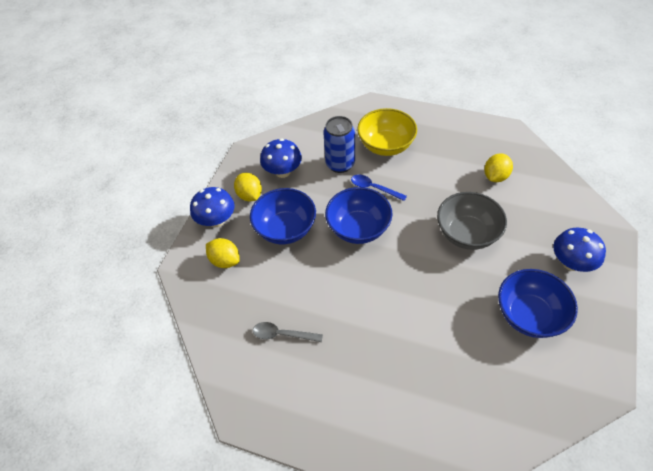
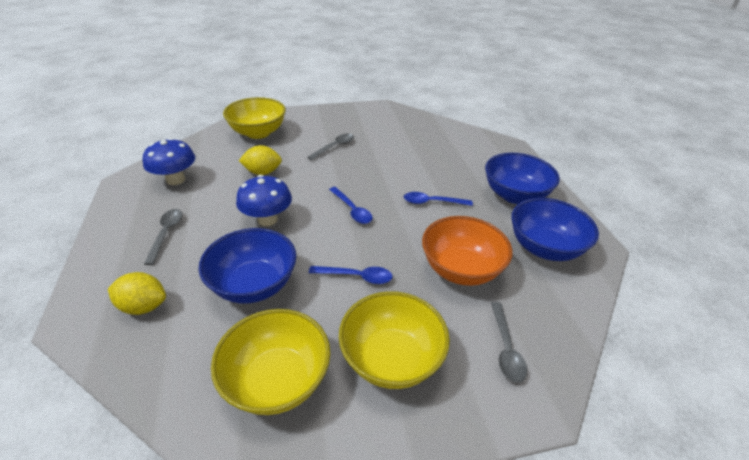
blue can: [323,116,355,173] = 1 -> none = 0
blue mushroom: [190,187,235,227] [260,139,302,178] [553,228,606,272] = 3 -> [143,138,195,185] [236,175,292,226] = 2
blue spoon: [351,175,407,201] = 1 -> [309,266,392,284] [329,187,373,224] [404,192,473,206] = 3
grey bowl: [437,192,507,250] = 1 -> none = 0
grey spoon: [253,322,323,342] = 1 -> [144,209,183,265] [307,133,354,160] [491,302,527,383] = 3
orange bowl: none = 0 -> [422,216,513,286] = 1
yellow bowl: [357,108,417,156] = 1 -> [211,309,330,415] [223,97,286,139] [339,291,450,389] = 3
yellow lemon: [206,238,240,268] [234,173,262,202] [484,153,513,182] = 3 -> [108,272,166,315] [239,145,282,175] = 2

